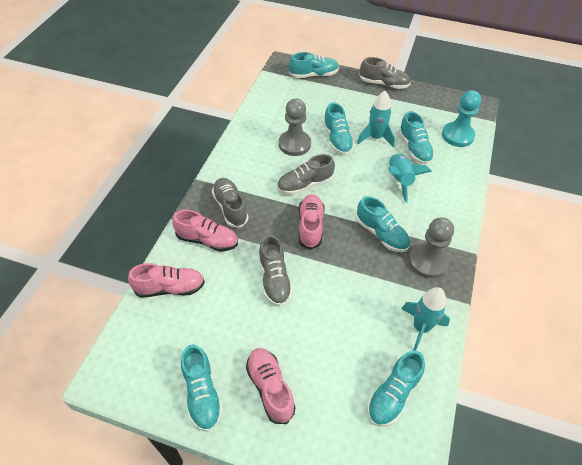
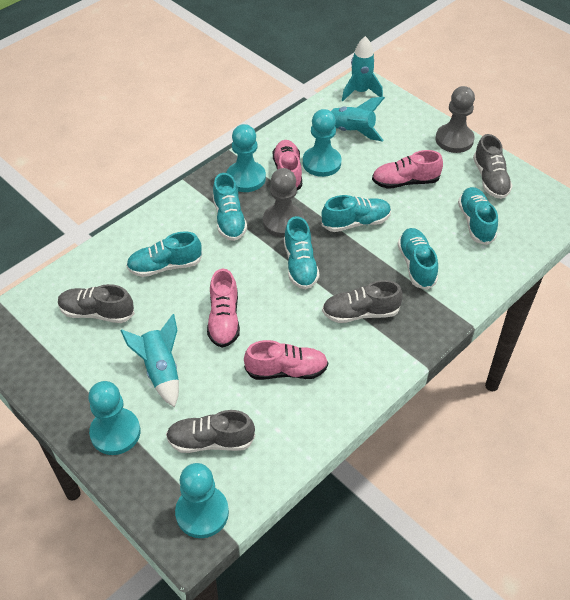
turquoise pawn: [442,90,481,147] = 1 -> [88,381,140,455] [175,463,229,538] [227,124,266,192] [303,109,342,177] = 4

